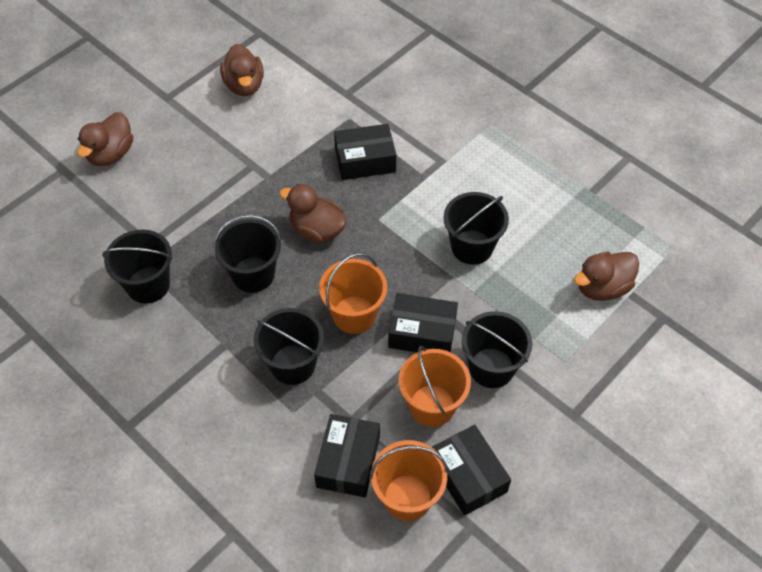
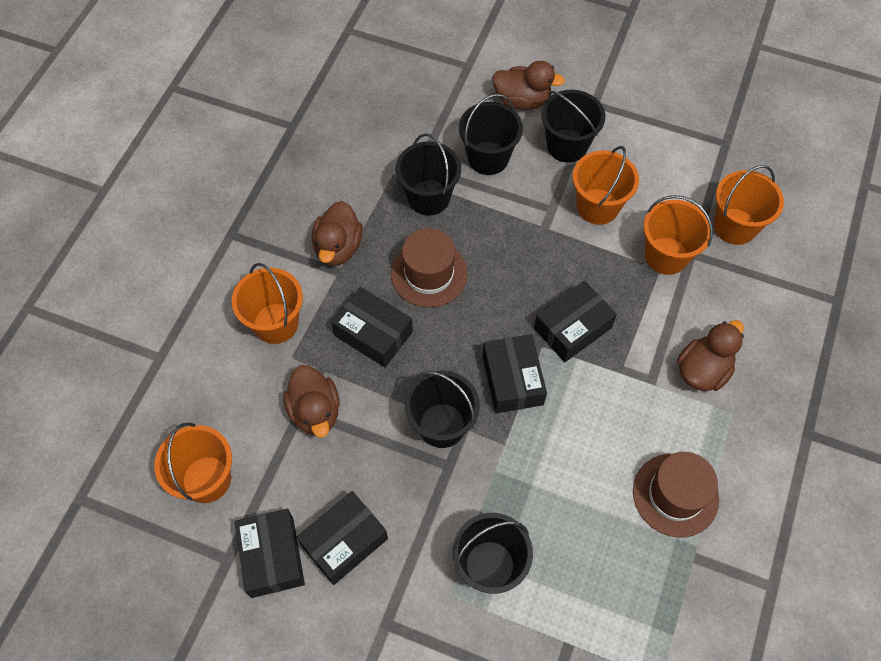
black box: [314,414,380,498] [334,124,396,180] [388,293,458,352] [432,425,511,516] = 4 -> [235,509,305,598] [297,491,388,585] [331,287,413,367] [483,334,547,413] [534,281,617,362] = 5
brown hat: none = 0 -> [391,228,467,307] [633,452,719,538] = 2
orange bucket: [319,253,387,334] [370,440,449,521] [399,346,471,427] = 3 -> [154,422,232,503] [232,263,303,344] [573,146,639,225] [644,195,713,275] [714,165,784,245] = 5

